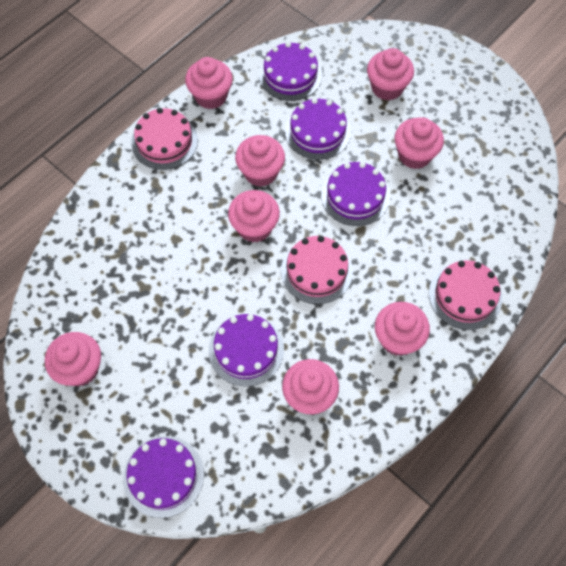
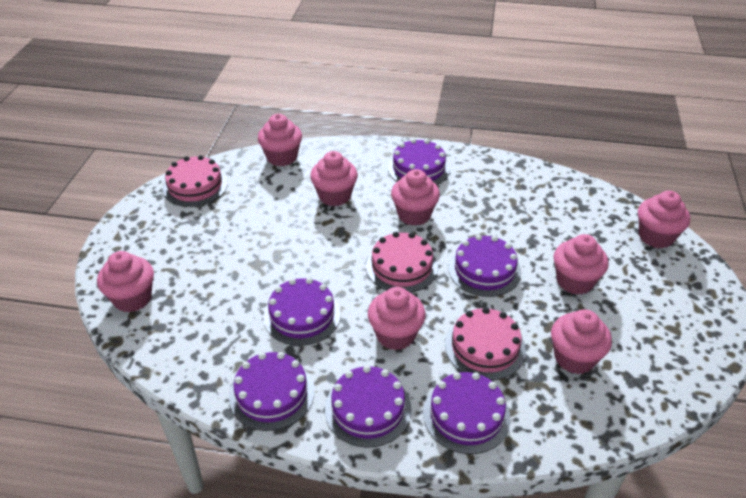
purple cake: [123,436,204,518] [209,314,284,386] [259,42,323,101] [285,98,351,160] [321,162,390,226] = 5 -> [229,352,315,431] [264,278,341,346] [325,365,412,448] [388,139,450,185] [423,372,511,454] [448,235,521,297] = 6

